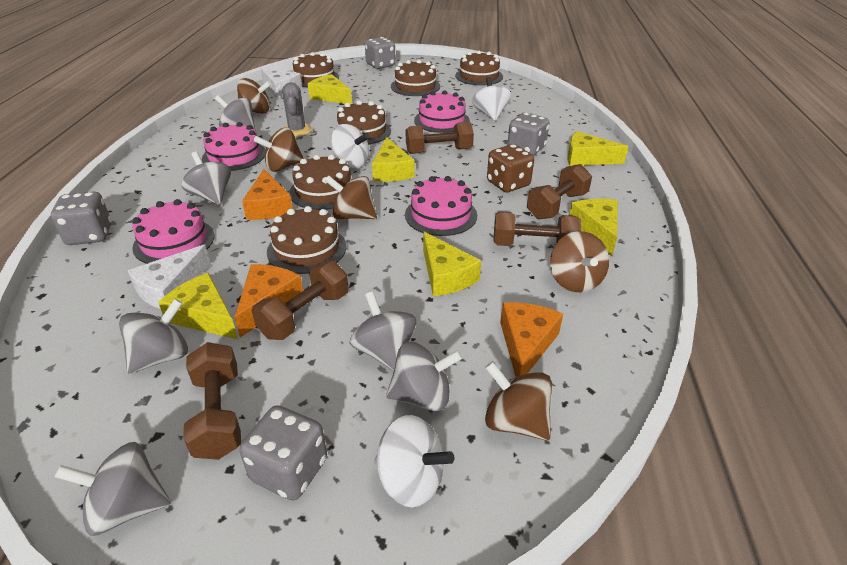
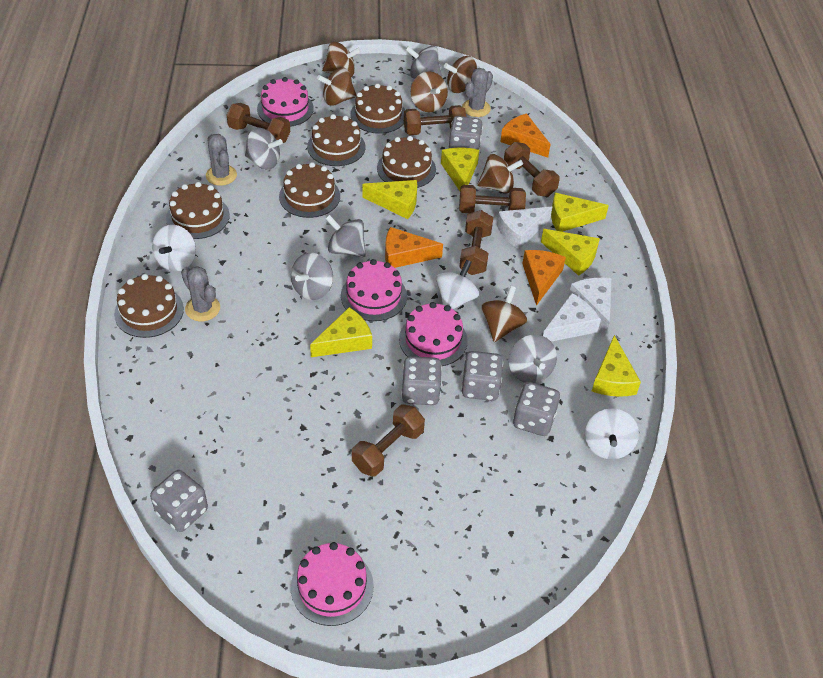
brown dice: [487,144,534,193] = 1 -> none = 0
brown dumbbell: [183,342,241,460] [252,261,349,340] [406,121,474,154] [493,211,581,246] [527,164,592,219] = 5 -> [227,103,290,143] [352,404,425,476] [404,105,466,135] [459,185,526,213] [459,210,493,275] [504,142,560,197] = 6
brown spinning top: [237,78,271,114] [254,128,304,172] [325,175,377,219] [485,361,552,441] [550,231,609,292] = 5 -> [317,68,357,106] [322,42,361,77] [411,71,448,112] [444,56,477,93] [477,154,523,193] [481,286,527,342] = 6
grey cactus: [282,82,312,137] = 1 -> [181,266,220,321] [206,134,237,186] [462,68,493,117] = 3
grey dice: [51,192,111,245] [239,405,327,500] [365,37,396,69] [507,112,549,156] = 4 -> [150,470,208,532] [401,356,442,405] [448,116,483,151] [461,351,503,401] [513,382,560,436] = 5
grey spinning top: [54,442,171,536] [119,299,188,374] [181,152,231,205] [215,95,255,130] [350,292,416,371] [386,341,463,411] = 6 -> [245,128,283,169] [291,253,333,300] [325,215,366,258] [405,46,442,79] [509,335,557,383] = 5
white cheese: [128,245,211,309] [261,68,302,98] = 2 -> [497,206,552,249] [543,293,601,342] [568,278,611,335] = 3

